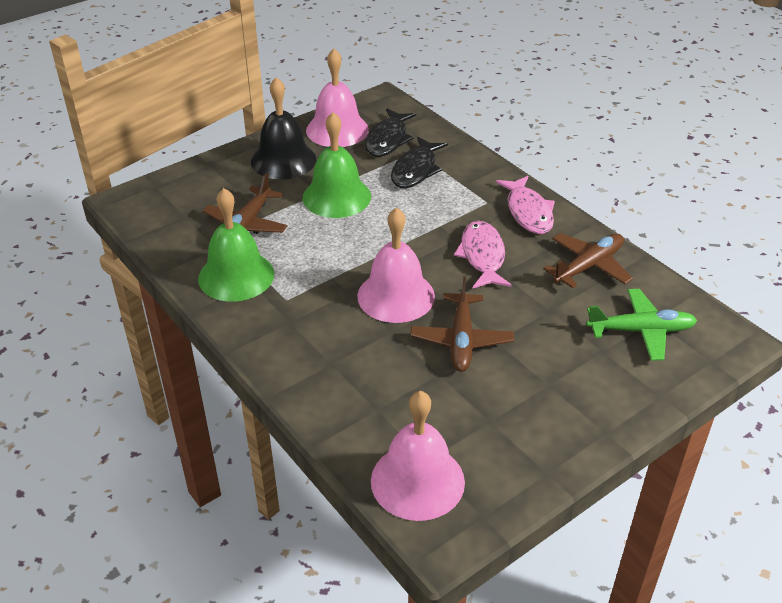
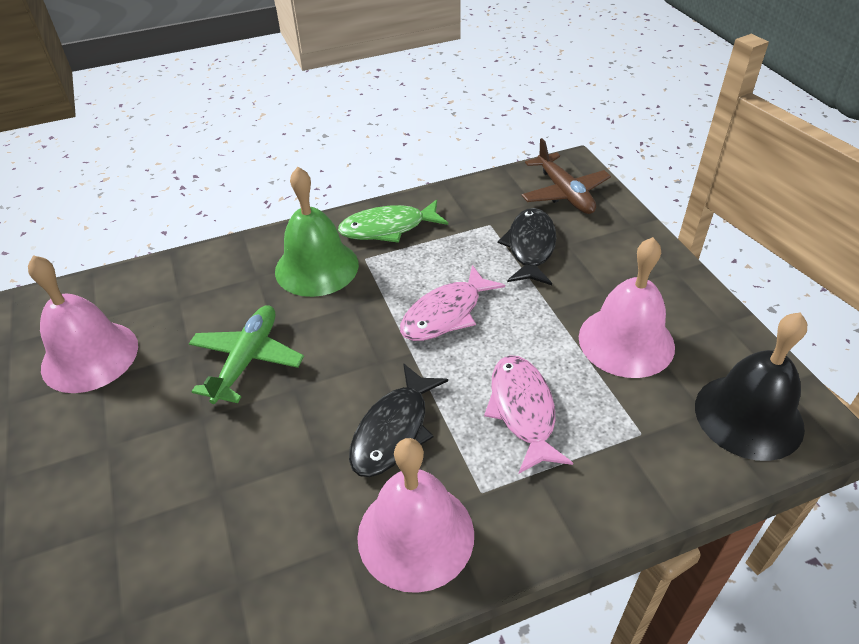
brown plane: [203,173,288,234] [410,276,514,372] [543,233,633,288] = 3 -> [521,138,611,214] = 1
green bell: [198,188,274,302] [303,112,371,218] = 2 -> [275,167,359,297] = 1
green fish: none = 0 -> [338,199,448,243] = 1

